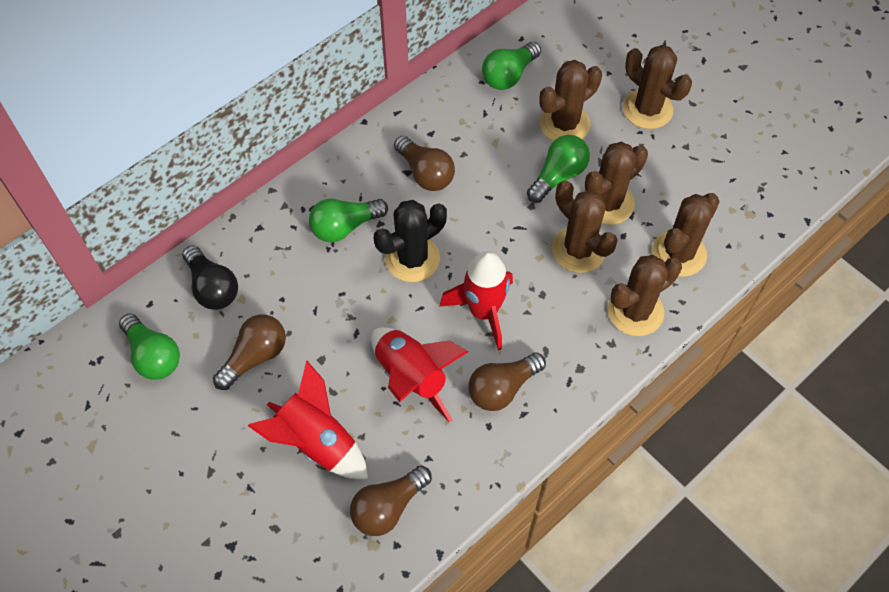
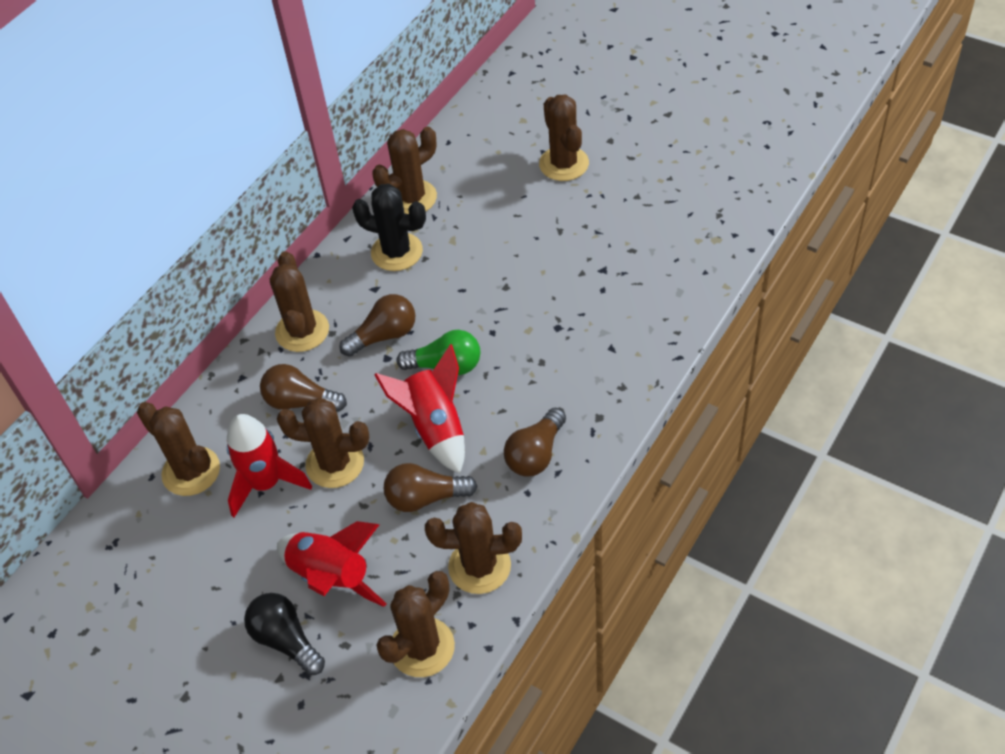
brown cactus: [539,60,602,141] [552,181,618,273] [584,142,648,225] [608,255,682,336] [623,45,692,129] [652,193,720,277] = 6 -> [137,402,220,496] [270,251,329,352] [277,398,369,488] [372,126,437,214] [376,571,455,677] [425,502,522,594] [539,94,589,181] = 7
green light bulb: [119,313,180,380] [309,199,388,242] [482,42,541,90] [527,135,590,203] = 4 -> [396,330,480,375] = 1

